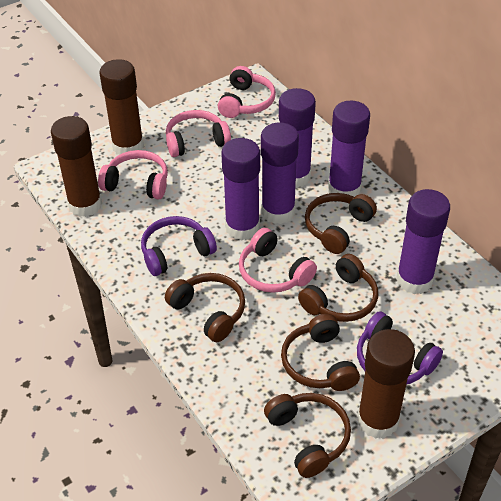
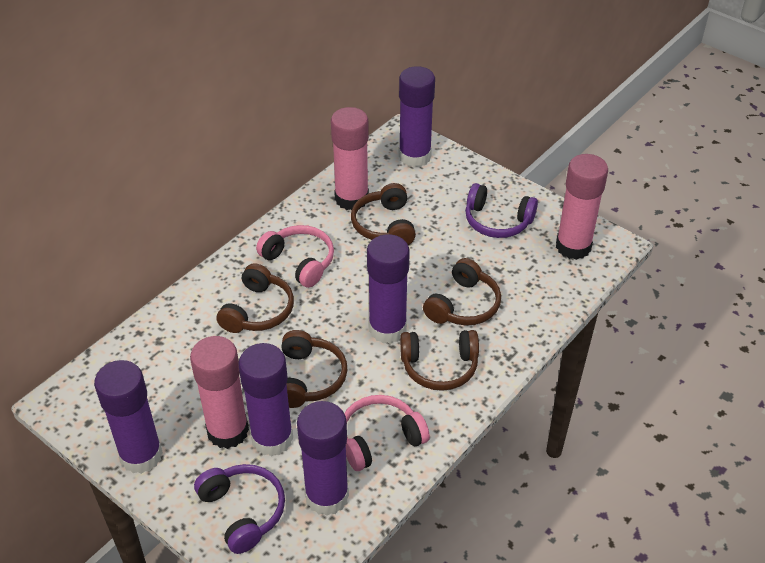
brown glue stick: [51,116,102,217] [99,59,144,155] [357,329,415,439] = 3 -> none = 0
pink glue stick: none = 0 -> [190,336,249,449] [331,107,369,210] [556,154,608,260] = 3
pink headphones: [98,150,168,200] [166,110,231,157] [218,66,276,118] [239,228,317,293] = 4 -> [256,225,334,288] [344,395,430,471] = 2

